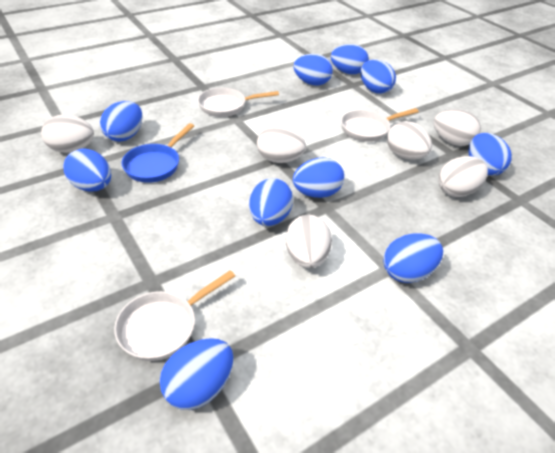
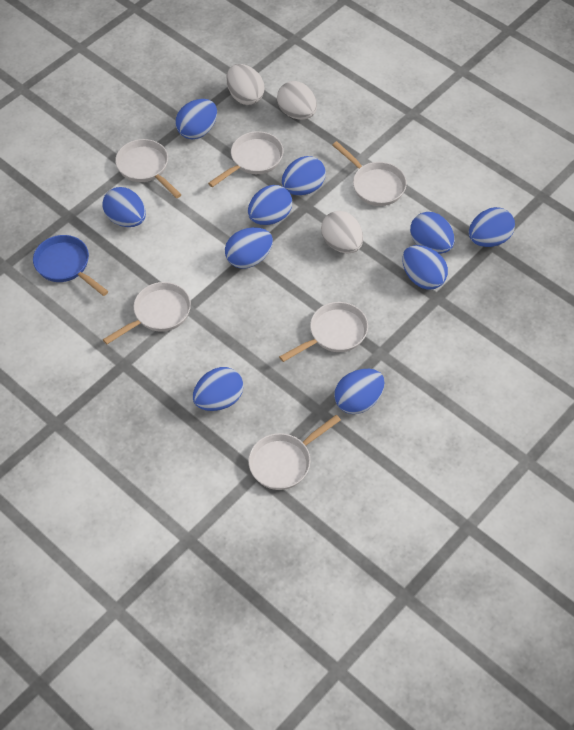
white egg: [41,114,94,153] [257,125,306,163] [286,215,332,268] [387,121,432,160] [434,109,481,146] [438,156,488,197] = 6 -> [227,64,264,105] [277,81,317,120] [321,211,363,254] = 3
white pan: [114,270,235,361] [198,88,279,117] [341,108,419,142] = 3 -> [103,282,191,345] [115,139,181,198] [208,131,283,187] [248,415,341,490] [279,302,368,362] [332,141,407,206] = 6

